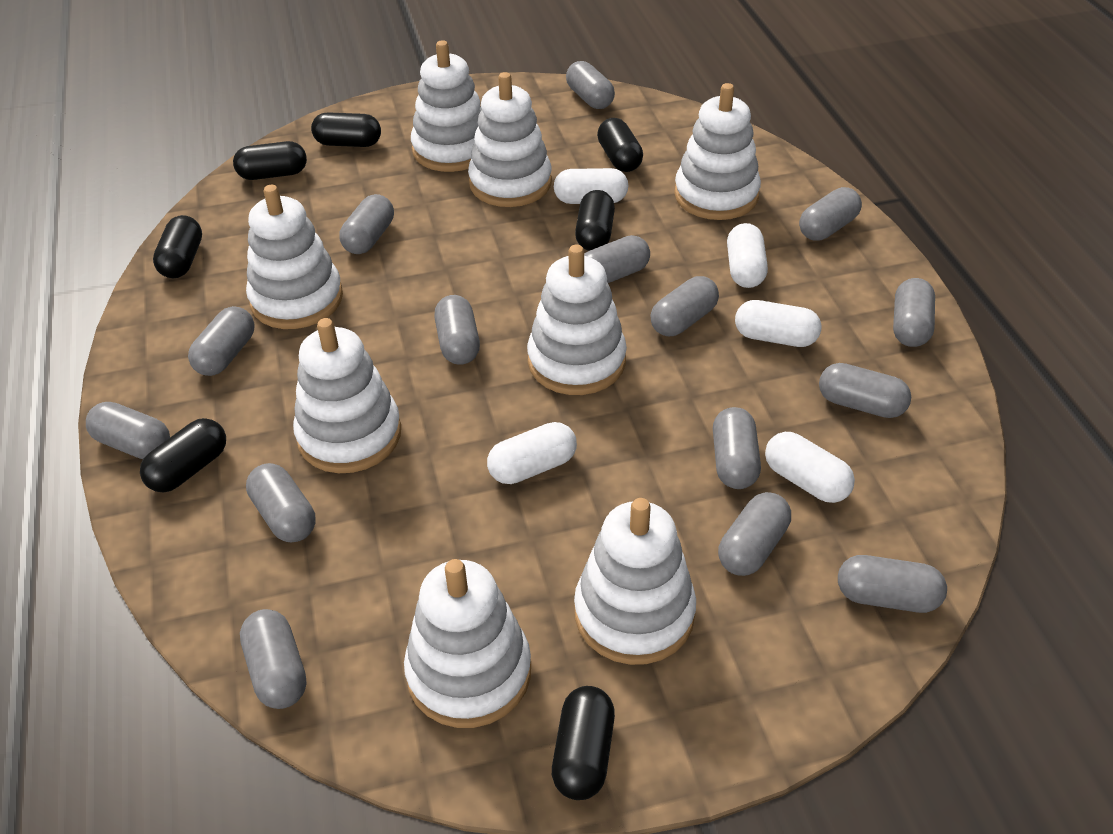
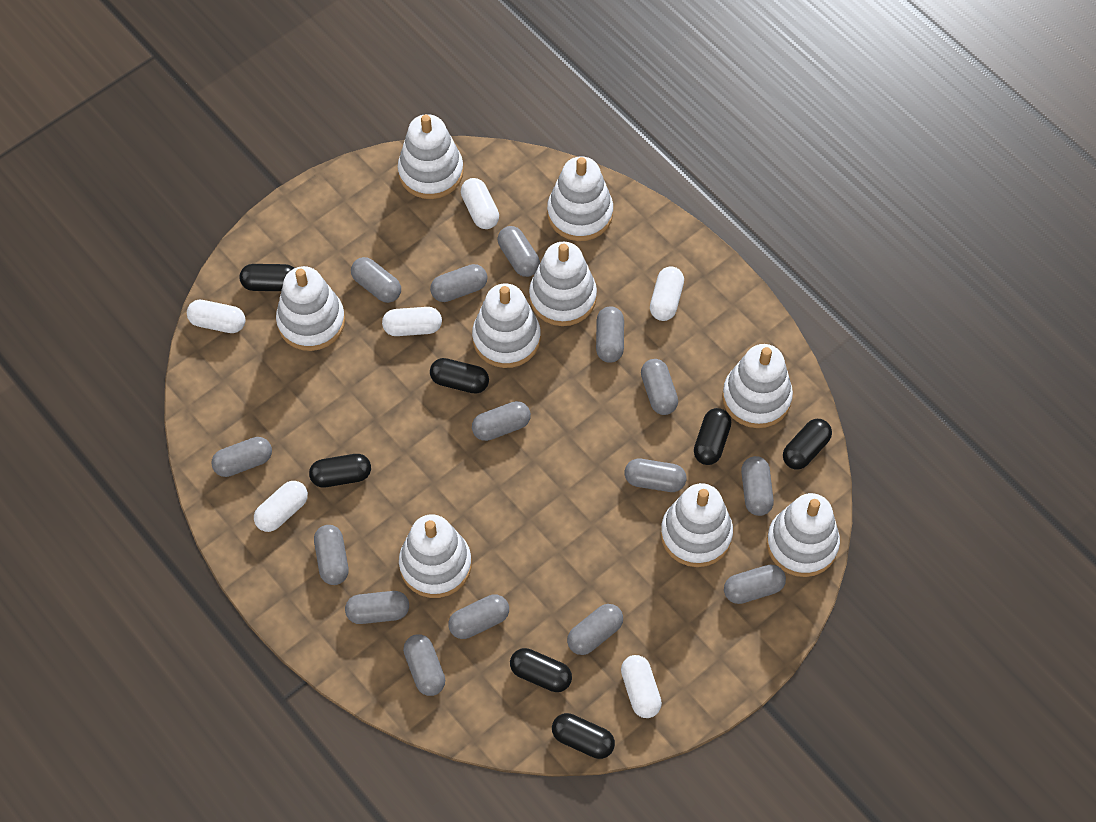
white capsule: [487,422,577,484] [554,168,629,204] [727,223,768,288] [735,300,821,347] [765,432,855,503] = 5 -> [187,300,246,333] [254,481,308,532] [382,307,442,336] [461,178,499,229] [621,655,662,718] [650,267,684,321] = 6
white stacking toy: [246,185,343,329] [293,318,401,473] [404,559,531,728] [411,40,482,172] [468,72,552,207] [527,245,627,395] [574,498,696,665] [674,83,761,220] = 8 -> [276,266,345,351] [398,114,464,199] [399,514,472,598] [472,284,541,368] [529,242,597,326] [547,156,613,241] [661,483,733,567] [722,344,793,428] [767,493,840,577] = 9

